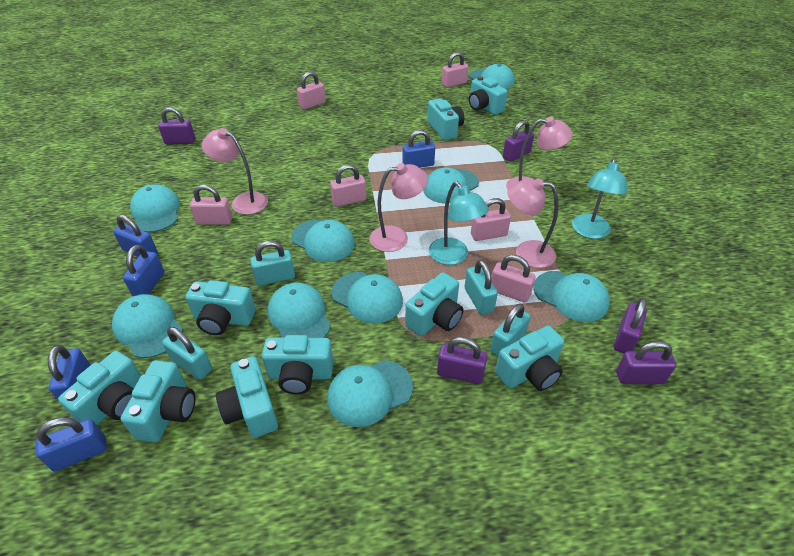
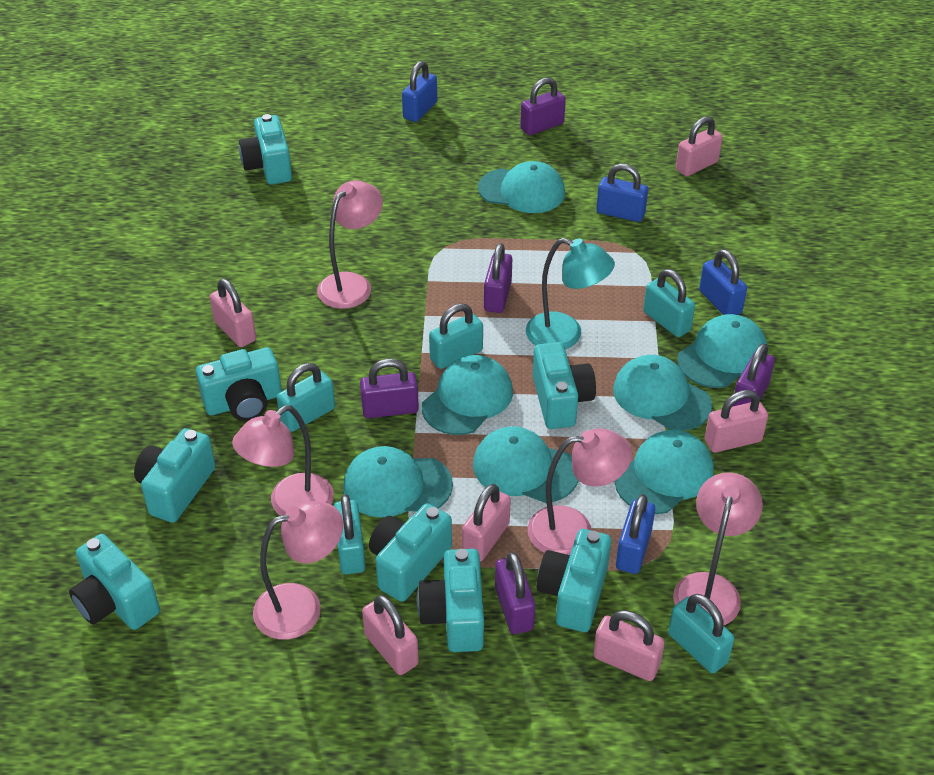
blue padlock: [35,417,107,472] [48,345,91,400] [113,215,158,257] [123,245,164,296] [403,130,435,168] = 5 -> [402,61,437,122] [596,164,648,222] [616,494,655,574] [699,249,747,315] = 4
pink lamp: [202,128,268,215] [369,163,428,252] [506,117,573,190] [507,178,558,268] = 4 -> [232,405,334,516] [253,501,343,640] [317,180,383,309] [528,428,632,555] [673,472,763,625] = 5
turquoise camera: [58,351,141,425] [121,360,195,442] [186,280,256,335] [216,356,278,438] [262,335,334,394] [405,272,464,336] [427,98,464,140] [469,76,508,115] [495,326,564,391] = 9 -> [69,534,160,630] [134,428,216,523] [196,347,282,421] [239,114,292,185] [369,503,452,602] [417,549,484,652] [533,342,596,429] [537,529,611,632] = 8
turquoise cap: [112,294,183,358] [130,184,180,233] [268,282,331,338] [291,220,355,262] [327,360,413,427] [332,272,403,323] [423,167,479,204] [470,64,515,89] [533,271,610,322] = 9 -> [343,446,453,518] [422,355,513,435] [473,426,578,503] [478,161,565,213] [613,355,712,431] [615,430,714,514] [677,314,768,388] = 7
turquoise lamp: [429,182,489,265] [572,158,628,239] = 2 -> [526,238,615,349] = 1
turquoise padlock: [162,327,212,380] [250,241,295,286] [465,260,498,315] [490,304,531,356] = 4 -> [277,363,335,432] [334,494,365,574] [429,303,483,369] [643,269,695,337] [668,594,734,673] = 5

